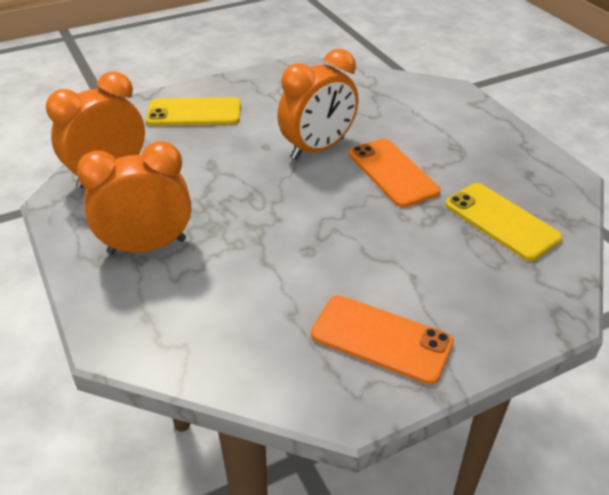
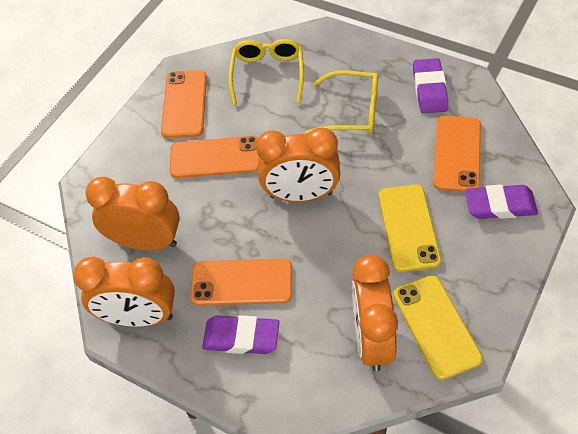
orange clock: [46,71,145,188] [77,141,191,255] [277,49,358,160] = 3 -> [73,257,175,327] [85,177,180,250] [256,128,340,202] [352,255,398,371] = 4
orange phone: [311,295,454,384] [349,139,440,207] = 2 -> [161,70,207,138] [170,136,259,178] [190,259,292,306] [433,116,481,192] = 4
purple eraser: none = 0 -> [202,315,279,354] [413,58,448,113] [465,185,538,219] = 3
yellow glasses: none = 0 -> [228,39,304,105] [305,70,378,135] = 2

